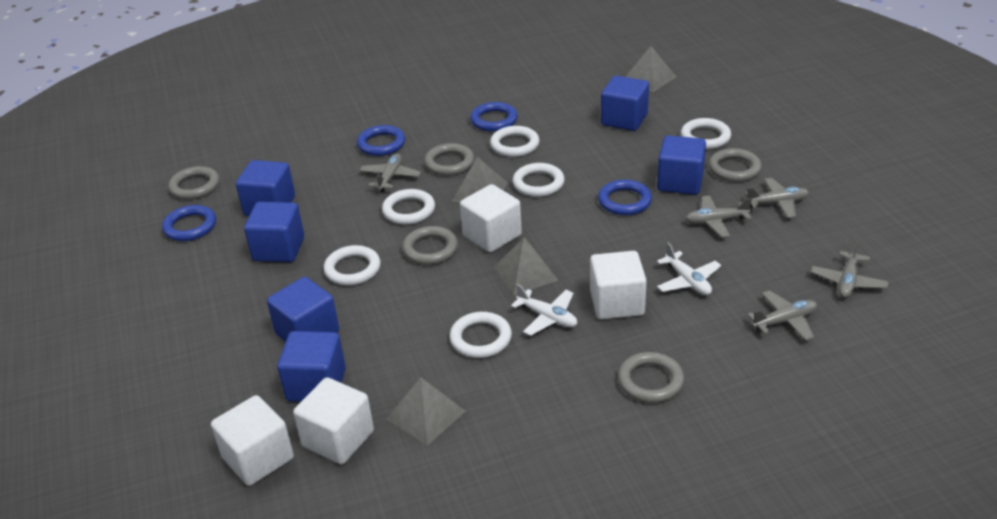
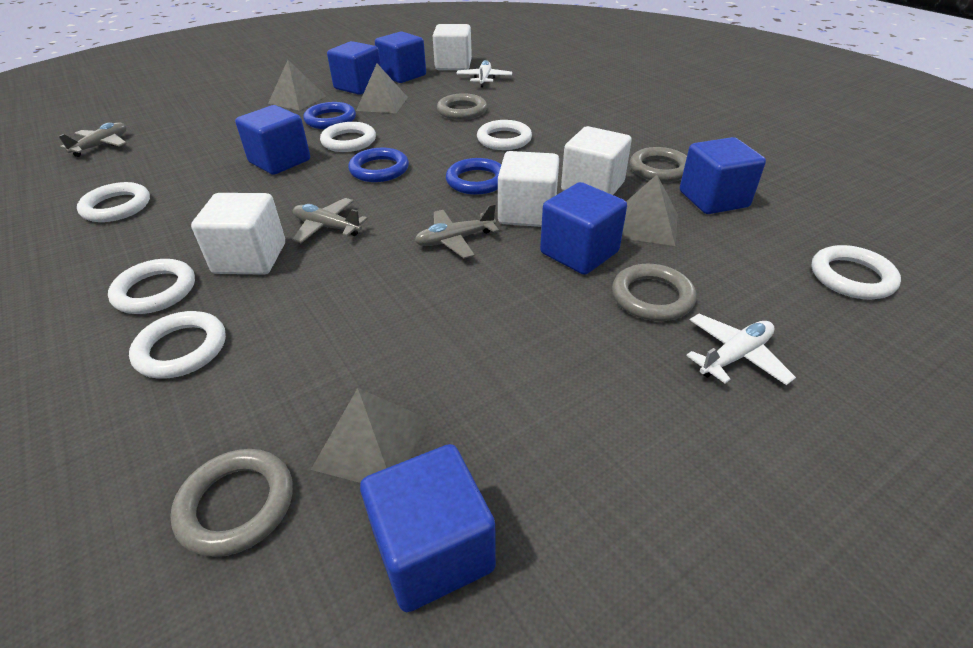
blue ring: [162,205,216,241] [357,125,405,156] [470,102,518,131] [598,179,652,215] = 4 -> [303,102,356,129] [348,148,409,182] [446,158,501,195] = 3
grey plane: [359,153,421,192] [685,195,752,237] [744,178,809,218] [747,290,817,341] [811,240,888,298] = 5 -> [58,123,127,157] [292,198,368,243] [415,204,499,259] = 3
grey ring: [168,166,220,200] [402,226,458,265] [424,143,474,176] [618,352,684,403] [709,148,762,182] = 5 -> [170,449,293,557] [437,93,487,120] [612,264,696,321] [630,147,687,182] = 4

